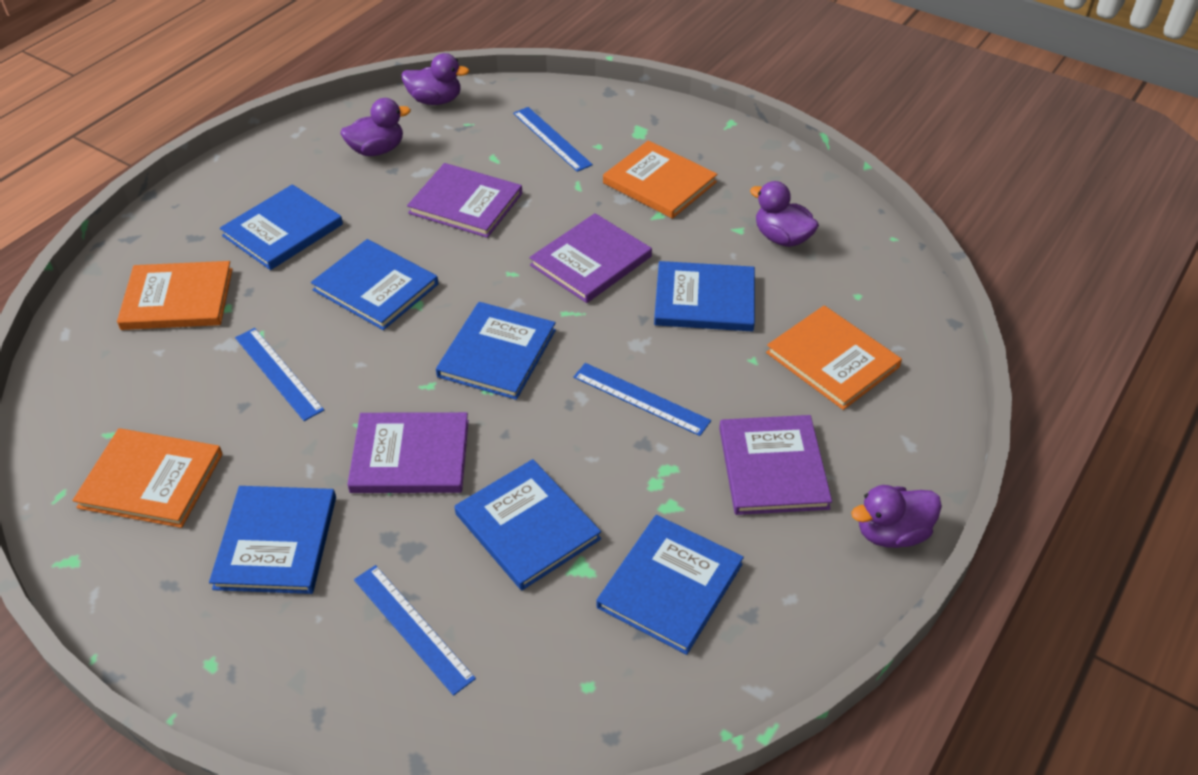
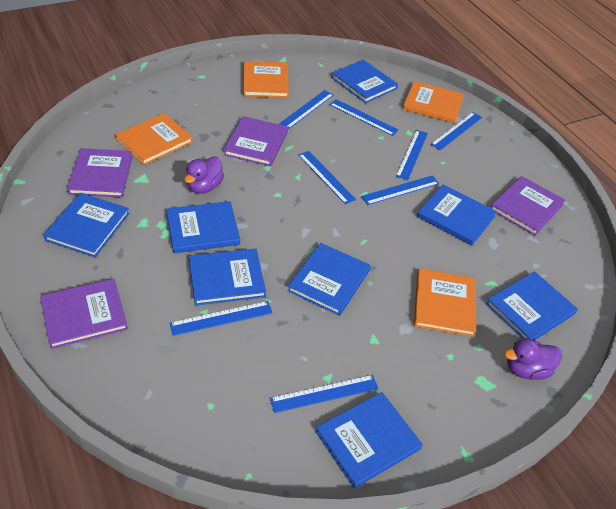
blue book: [209,486,336,594] [220,184,343,270] [311,239,438,330] [436,302,556,400] [455,459,601,590] [596,515,744,655] [654,261,755,331] = 7 -> [43,193,129,257] [166,201,240,253] [189,249,266,306] [288,243,371,316] [315,392,423,488] [331,60,398,103] [417,185,497,246] [486,271,578,341] = 8
blue ruler: [235,328,324,421] [354,565,476,696] [513,107,593,172] [573,363,711,436] = 4 -> [169,301,272,336] [270,375,379,413] [279,90,334,129] [299,151,356,204] [329,99,399,136] [361,175,439,205] [396,130,428,180] [430,112,482,150] = 8
purple duck: [340,98,411,156] [401,53,470,105] [750,181,819,247] [851,485,942,548] = 4 -> [184,156,224,194] [504,338,562,380] = 2

